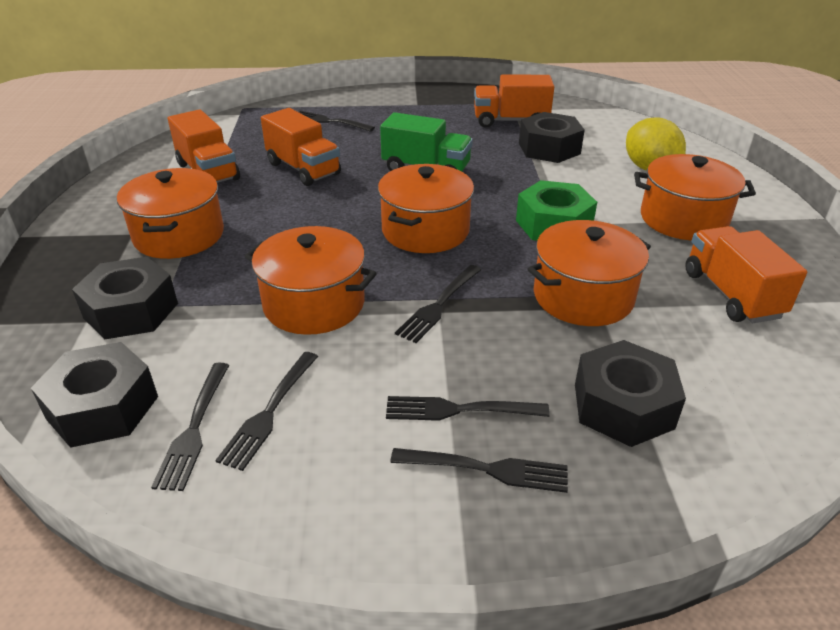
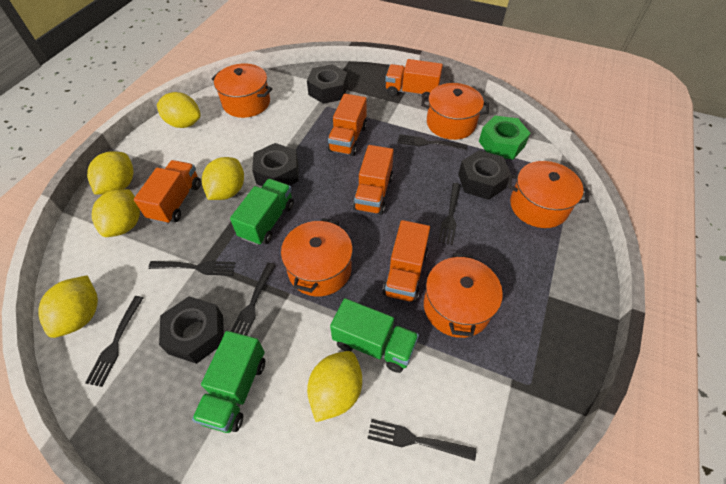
green truck: [380,112,473,172] = 1 -> [192,331,265,433] [230,179,294,245] [330,298,419,373] = 3
orange truck: [168,109,240,183] [261,108,341,186] [474,75,554,128] [685,226,807,323] = 4 -> [134,160,201,224] [328,94,367,156] [353,145,394,215] [382,220,430,302] [385,59,443,102] = 5
yellow lemon: [626,117,686,170] = 1 -> [38,275,98,338] [87,151,134,194] [92,189,140,237] [157,92,201,128] [202,157,244,200] [307,351,362,422] = 6

